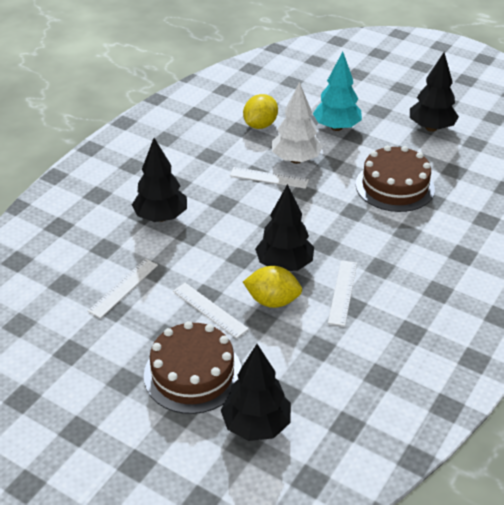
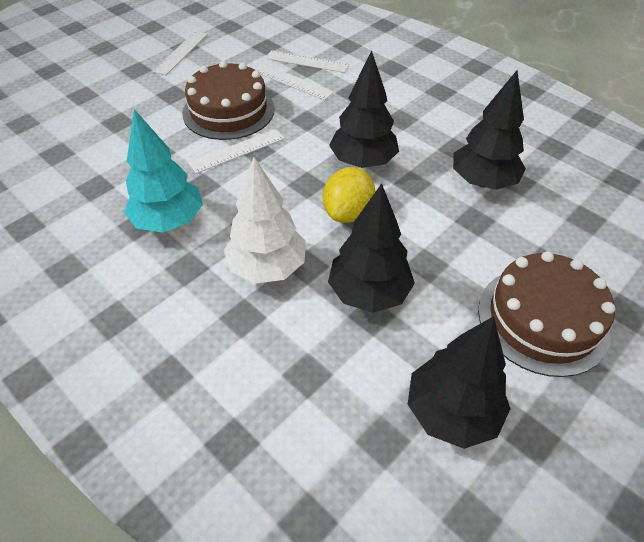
yellow lemon: [243,94,278,129] [243,266,302,308] = 2 -> [323,167,375,223] = 1

